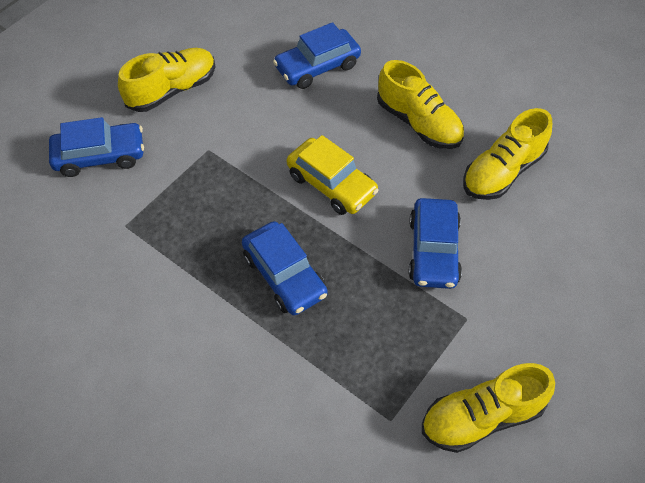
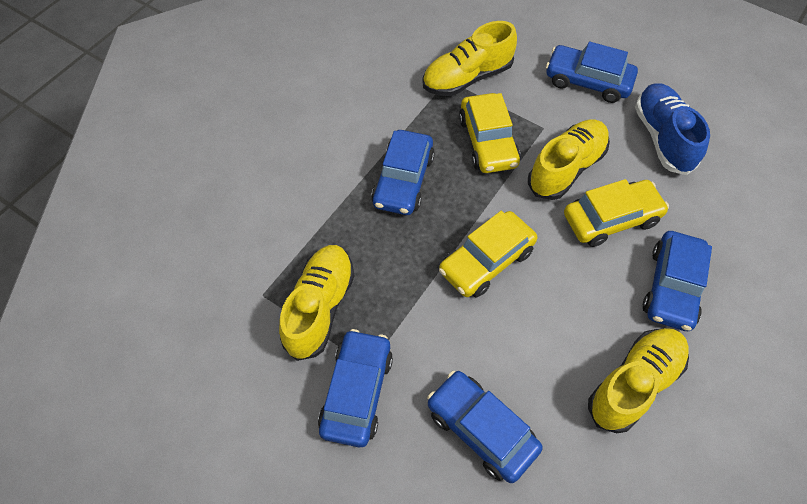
blue car: [49,117,144,177] [242,221,328,315] [273,22,361,89] [409,198,462,289] = 4 -> [318,329,393,447] [371,130,435,215] [427,371,543,483] [546,42,638,103] [643,231,712,331] = 5
blue shoe: none = 0 -> [635,83,710,175] = 1
yellow car: [286,135,379,215] = 1 -> [439,211,537,297] [459,93,520,173] [564,179,669,247] = 3

